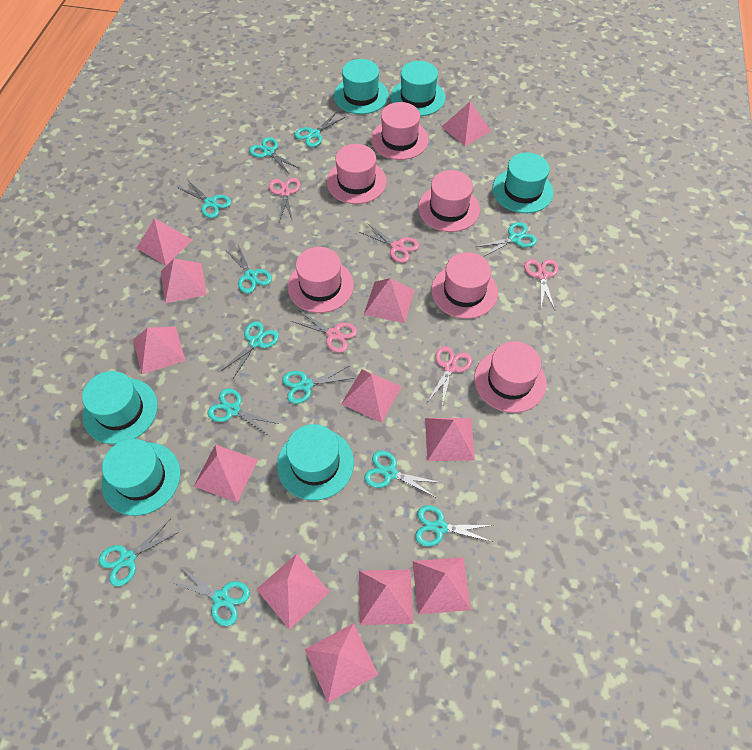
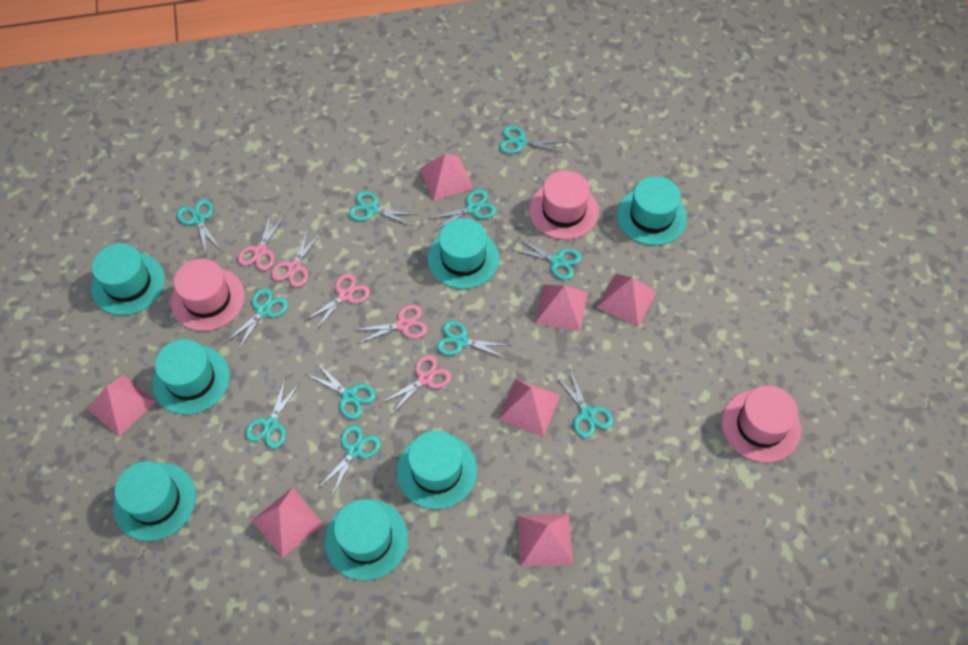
pink hat: [287,247,354,313] [327,144,387,204] [371,102,429,160] [418,170,480,232] [431,252,498,319] [474,341,547,413] = 6 -> [171,259,245,331] [529,170,599,240] [722,386,801,463] = 3
pink pyramid: [133,327,185,374] [137,219,192,266] [161,259,207,303] [193,444,258,502] [256,554,330,630] [305,623,378,703] [341,369,402,423] [359,569,413,625] [364,278,415,323] [413,557,471,614] [425,418,475,461] [442,102,491,146] = 12 -> [87,375,156,436] [252,488,324,558] [419,154,474,201] [498,379,560,436] [518,514,573,567] [535,284,588,331] [597,274,657,327] = 7
turquoise hat: [82,371,158,444] [102,439,181,516] [277,424,354,500] [334,59,389,114] [390,61,445,116] [493,152,554,213] = 6 -> [91,243,165,315] [113,461,196,541] [152,339,230,415] [325,499,408,581] [397,431,477,509] [428,218,499,289] [617,176,687,246] = 7
turquoise scissors: [99,520,179,586] [170,566,250,626] [179,181,231,218] [207,388,279,436] [221,321,279,378] [227,245,272,294] [249,137,298,173] [282,366,353,404] [295,112,345,147] [364,451,442,497] [415,505,493,547] [476,222,537,257] = 12 -> [177,199,221,257] [226,288,288,351] [245,380,300,449] [306,364,376,419] [317,425,381,497] [348,191,417,227] [428,189,497,231] [437,321,510,359] [499,126,563,154] [511,237,582,280] [556,370,613,438] = 11

